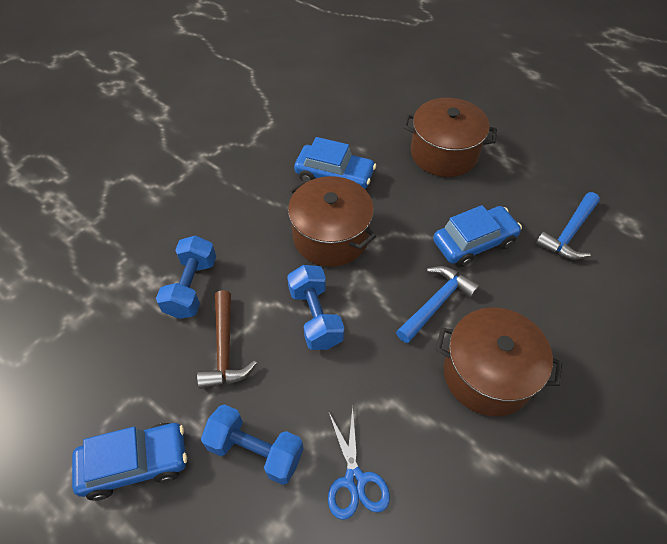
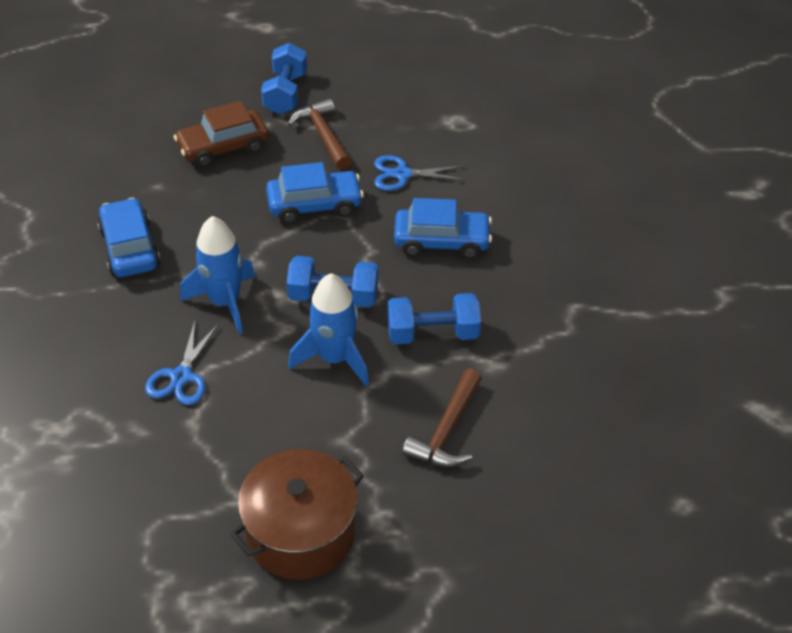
blue hammer: [396,266,480,343] [536,192,600,260] = 2 -> none = 0
blue rocket: none = 0 -> [180,216,255,334] [288,274,369,386] = 2
blue scissors: [328,407,390,520] = 1 -> [145,321,219,405] [374,155,466,191] = 2
brown car: none = 0 -> [174,101,269,168] = 1
brown hammer: [197,290,257,389] = 1 -> [288,98,351,170] [402,369,482,467] = 2
brown pot: [288,176,376,267] [403,98,497,177] [436,307,562,416] = 3 -> [230,449,364,579] = 1

